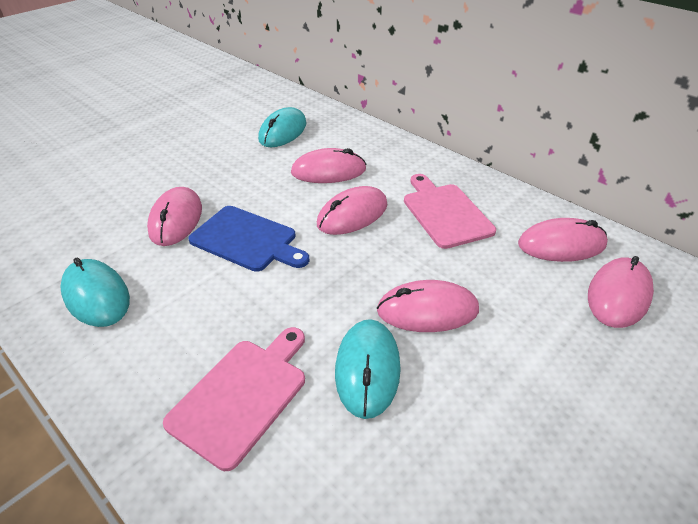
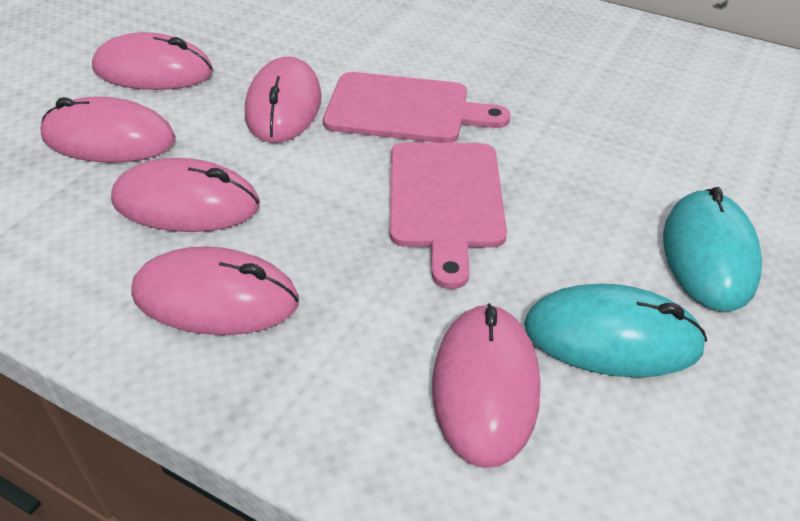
blue cutting board: [188,206,309,272] = 1 -> none = 0
turquoise mouse: [60,258,130,327] [258,107,307,147] [335,319,401,419] = 3 -> [524,284,707,378] [663,187,762,311] = 2

